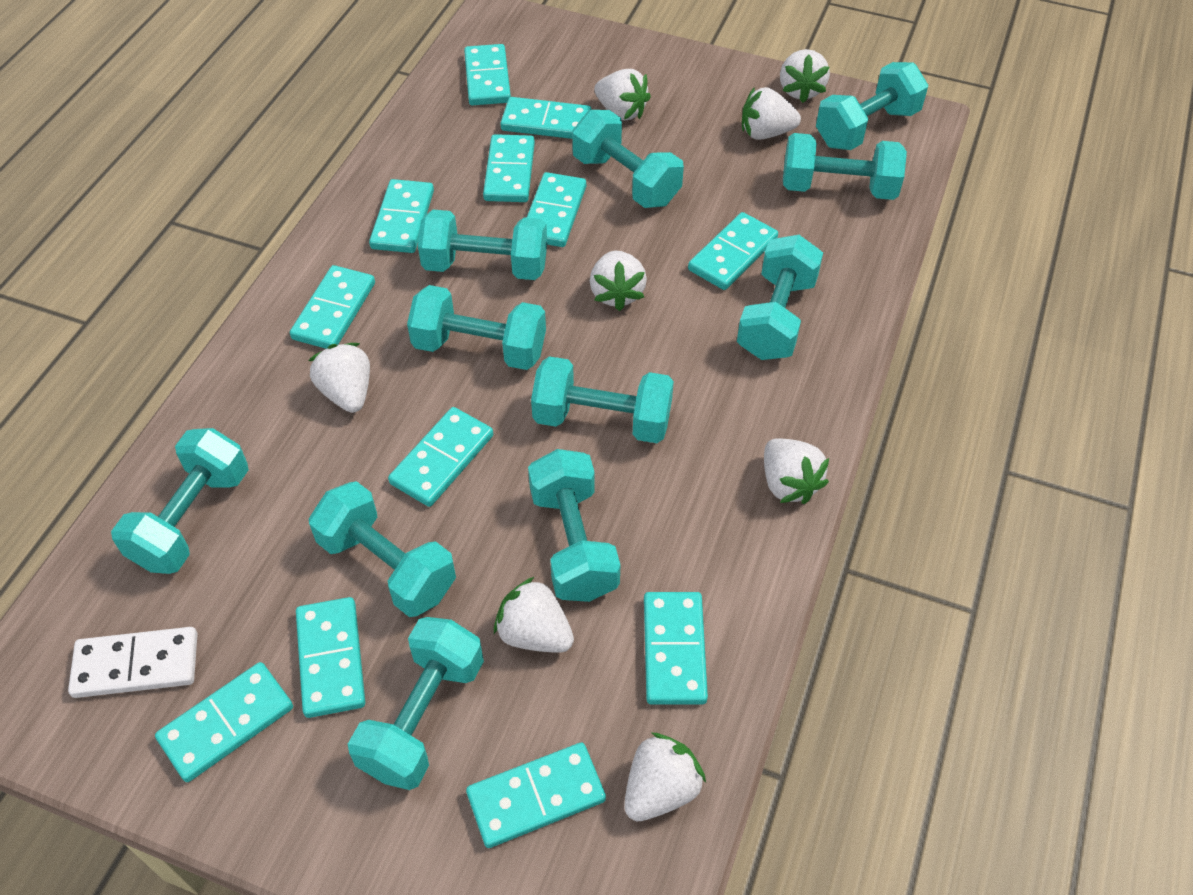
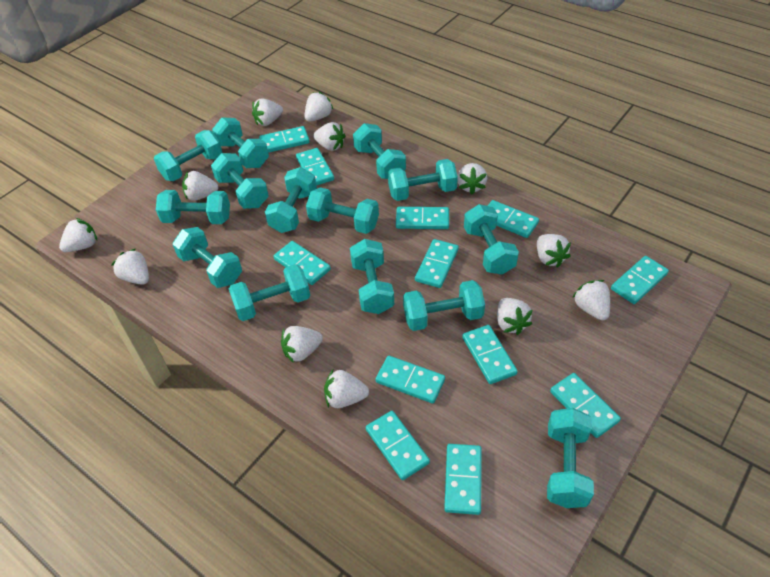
turquoise dumbbell: [111,428,249,574] [309,481,456,617] [348,617,484,790] [407,285,546,370] [418,210,547,280] [528,449,620,602] [531,356,674,443] [572,110,684,208] [737,235,823,360] [783,133,907,200] [816,62,928,150] = 11 -> [154,130,223,181] [156,190,230,224] [173,227,242,288] [211,153,269,209] [212,118,269,168] [229,264,310,321] [265,167,317,233] [306,187,379,234] [350,239,394,314] [353,123,406,179] [388,159,458,201] [403,280,485,331] [464,204,519,275] [547,408,594,508] = 14
white domino: [68,627,198,698] = 1 -> none = 0
white strawberry: [308,343,370,413] [494,577,574,653] [590,251,647,311] [594,69,651,120] [624,733,706,821] [742,87,801,140] [764,438,829,504] [780,49,830,103] = 8 -> [59,218,97,252] [112,249,149,285] [182,171,219,201] [252,98,283,126] [281,326,323,363] [304,92,334,122] [313,122,345,151] [324,370,369,408] [457,163,487,194] [497,298,532,335] [537,234,571,267] [572,280,610,320] = 12

